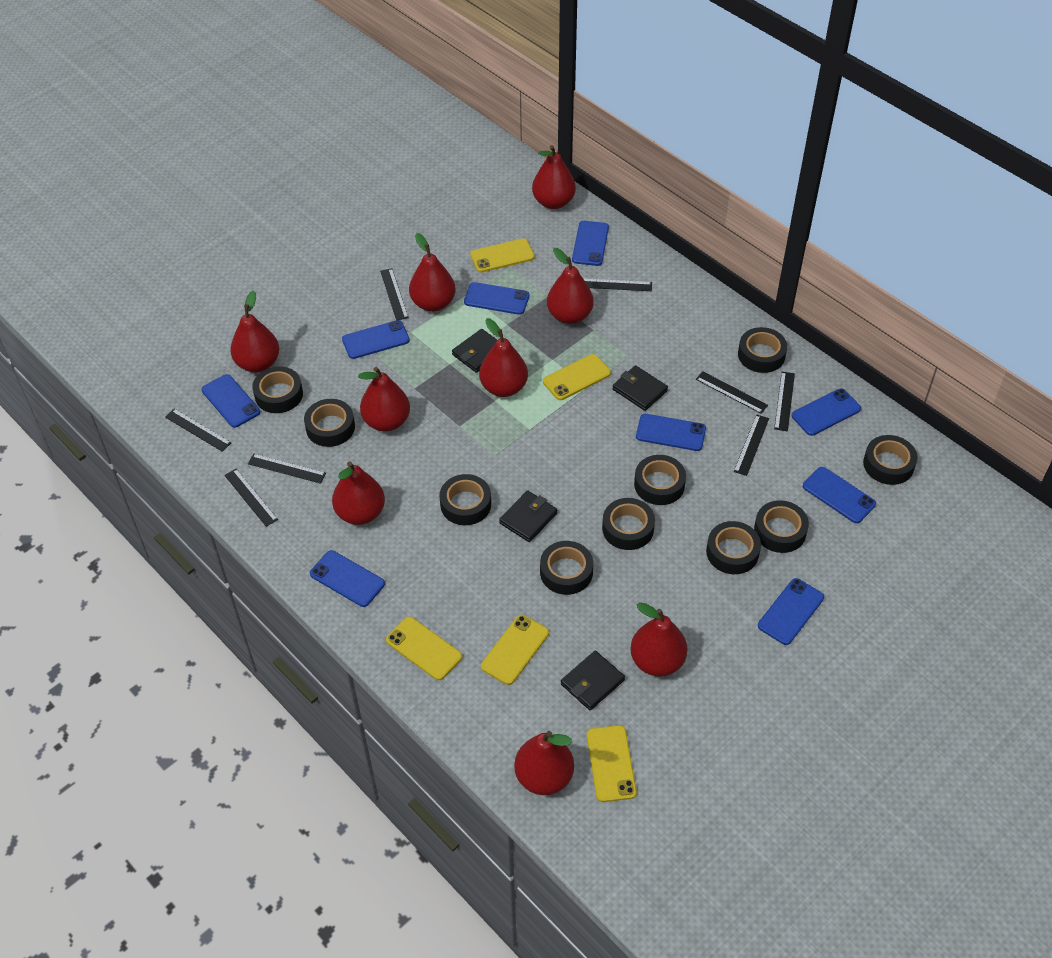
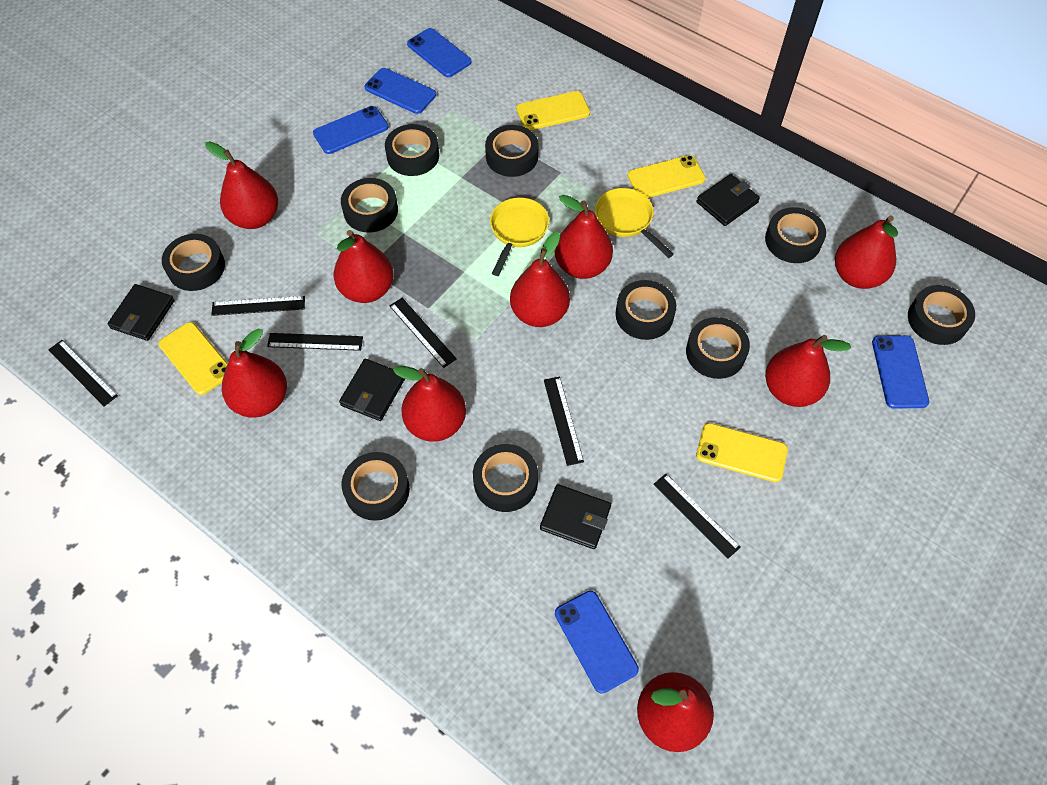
black ruler: [165,409,231,452] [224,469,278,527] [248,454,326,484] [380,268,409,320] [583,278,652,291] [696,371,768,414] [734,414,769,476] [774,372,795,431] = 8 -> [48,340,118,406] [211,296,305,316] [267,333,363,351] [389,298,457,368] [544,377,584,466] [654,474,741,559] = 6
blue phone: [201,374,260,428] [310,550,385,607] [342,320,410,359] [464,282,530,315] [572,221,609,266] [636,414,706,451] [758,578,824,645] [792,389,861,436] [803,467,876,523] = 9 -> [313,106,389,154] [364,68,436,114] [407,28,472,77] [555,591,639,694] [872,335,929,409] = 5
yellow pan: none = 0 -> [490,197,549,276] [595,188,674,258] = 2
yellow phone: [386,617,462,680] [470,238,535,272] [481,615,549,685] [543,354,611,400] [587,725,637,802] = 5 -> [159,322,228,395] [516,91,590,130] [628,155,706,198] [696,423,788,482] = 4

